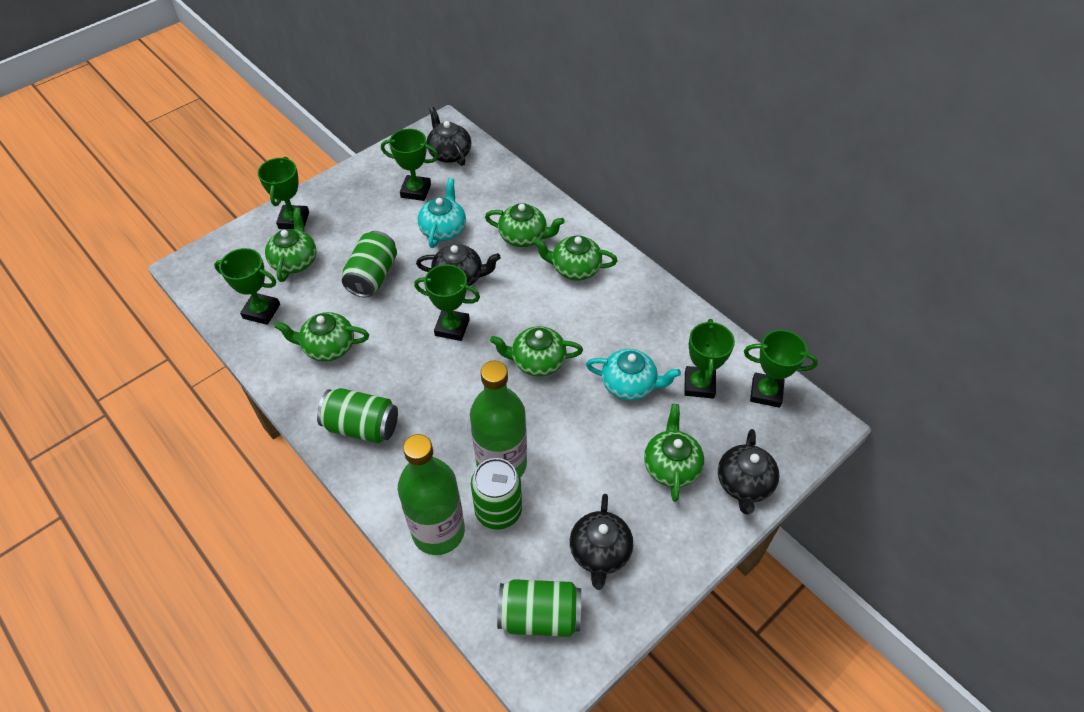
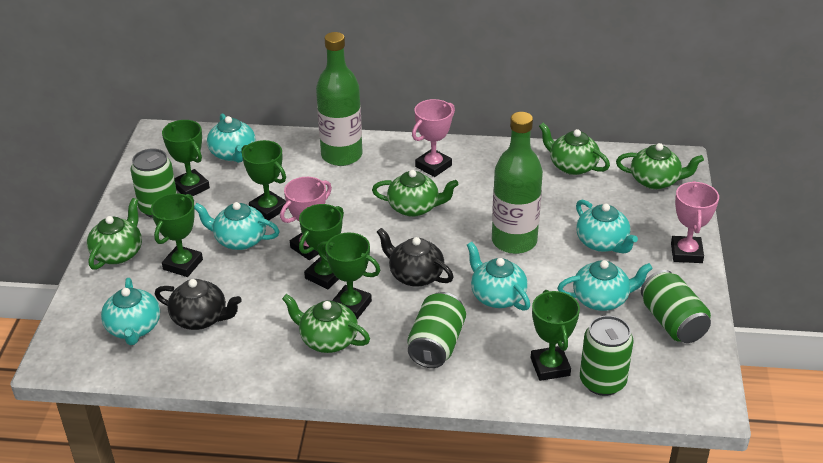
black teapot: [416,244,501,286] [426,107,471,166] [570,494,633,590] [718,429,780,515] = 4 -> [155,279,242,330] [377,228,454,287] = 2
green teapot: [265,208,316,282] [274,312,369,361] [485,203,565,247] [490,326,583,376] [533,236,618,281] [644,404,704,502] = 6 -> [87,198,142,270] [282,294,370,353] [372,170,458,217] [539,123,610,175] [616,143,704,189] = 5
pink trophy: none = 0 -> [280,177,332,260] [412,99,455,177] [671,181,719,263] = 3
turquoise teapot: [418,178,466,248] [586,349,681,400] = 2 -> [101,278,160,345] [194,202,280,250] [207,113,256,163] [467,242,530,311] [557,260,653,311] [576,200,638,254] = 6

